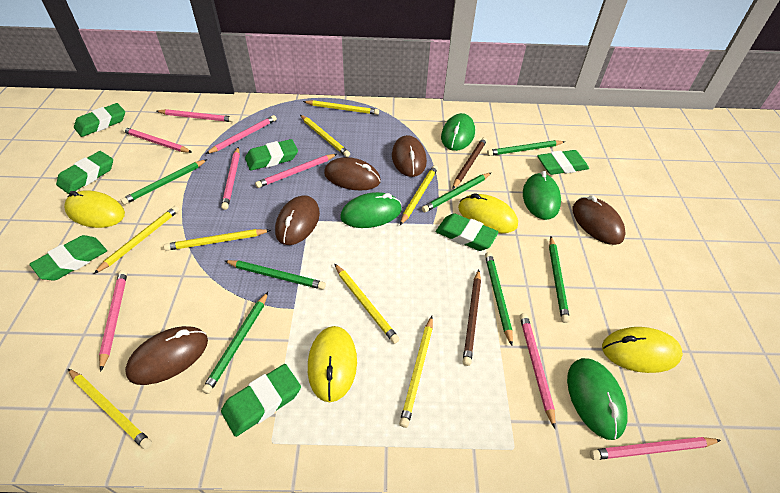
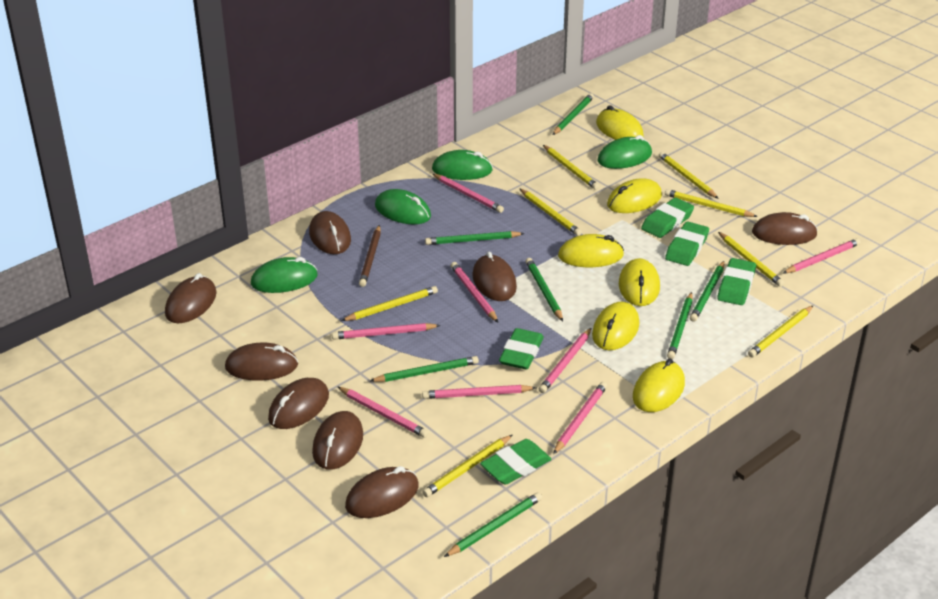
brown mouse: [125,326,208,385] [275,195,320,245] [324,157,381,191] [392,135,427,177] [572,195,626,245] = 5 -> [165,273,216,323] [225,343,298,381] [268,378,329,429] [309,211,351,254] [312,411,363,470] [345,466,419,518] [472,251,517,301] [752,212,818,245] = 8
brown pencil: [453,137,487,189] [463,269,481,366] = 2 -> [359,225,381,287] = 1
green eraser: [29,235,107,280] [56,151,113,194] [74,103,125,137] [221,364,301,437] [245,139,298,171] [436,213,499,251] [537,150,589,175] = 7 -> [480,439,552,485] [499,328,544,370] [641,197,694,238] [665,221,709,266] [717,258,756,305] = 5
yellow mouse: [64,190,125,228] [308,326,357,402] [458,193,518,233] [602,327,683,373] = 4 -> [558,234,624,267] [592,302,639,351] [596,105,644,140] [607,178,662,213] [619,258,660,306] [633,358,685,412] = 6

